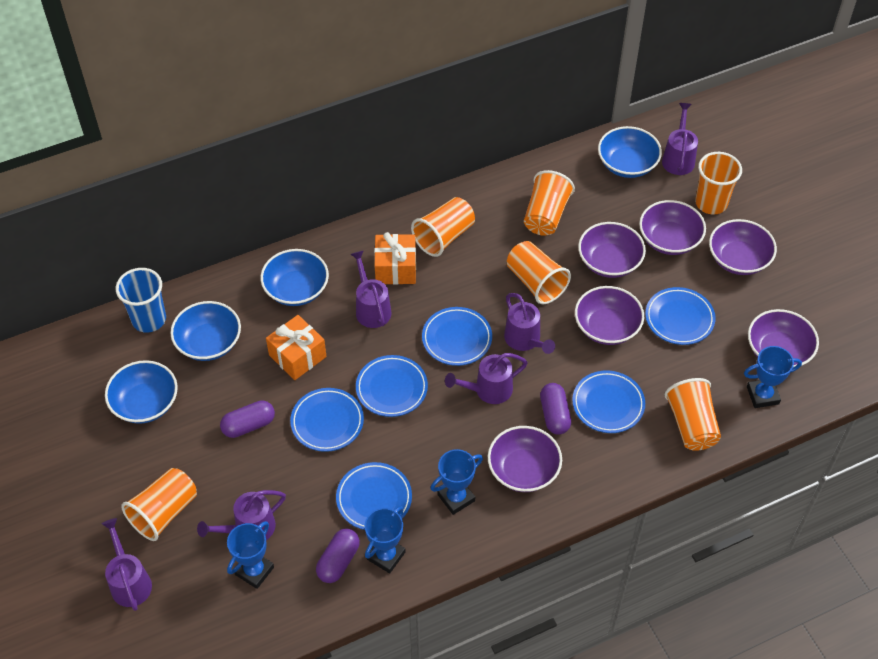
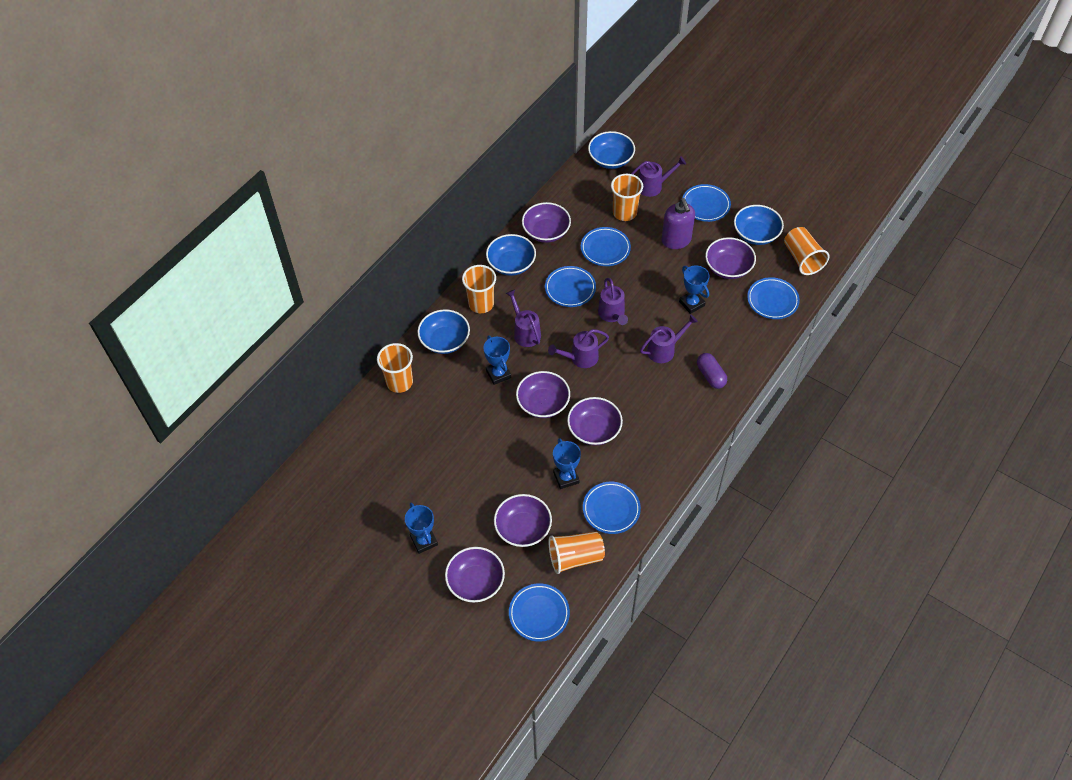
blue cup: [116,268,166,333] = 1 -> none = 0
orange cup: [121,468,197,541] [411,197,475,257] [507,241,571,304] [524,170,575,236] [664,378,721,451] [695,152,742,215] = 6 -> [377,343,413,393] [462,265,496,313] [549,531,605,574] [611,174,643,221] [784,227,830,275] = 5
orange gift: [266,315,326,380] [374,232,416,285] = 2 -> none = 0
purple capsule: [220,400,275,438] [316,528,360,583] [540,383,571,435] = 3 -> [697,353,727,389] = 1
purple soap dispenser: none = 0 -> [662,198,695,249] = 1
purple watering can: [102,518,152,611] [197,490,286,540] [351,250,391,328] [445,353,528,404] [504,293,555,354] [662,103,698,175] = 6 -> [505,289,541,347] [548,329,609,368] [598,278,628,325] [631,156,686,197] [640,314,698,363] = 5

